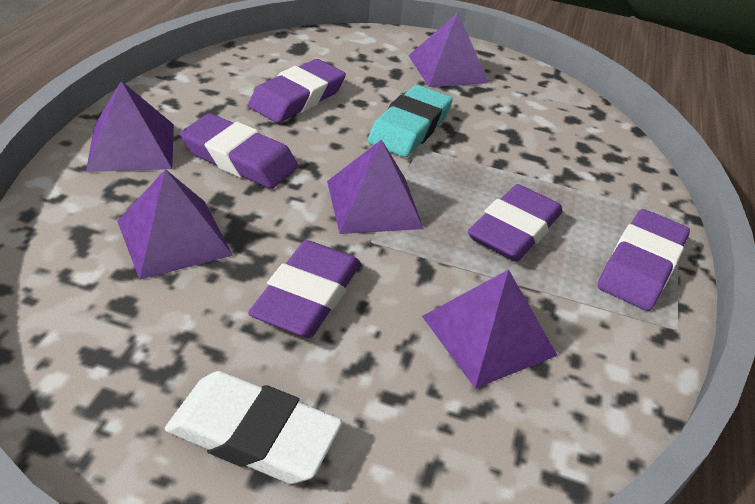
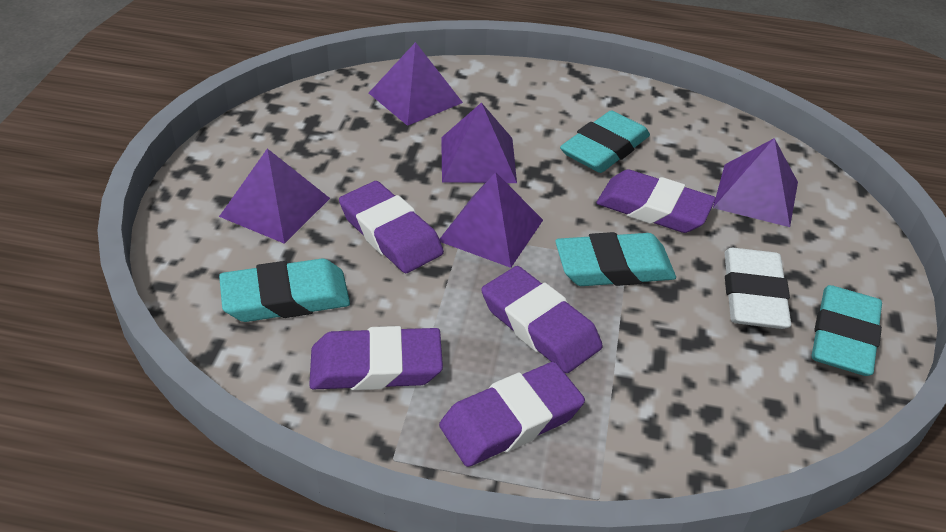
turquoise eraser: [368,85,453,157] = 1 -> [219,259,350,322] [555,232,676,286] [560,111,650,173] [811,285,882,376] = 4

